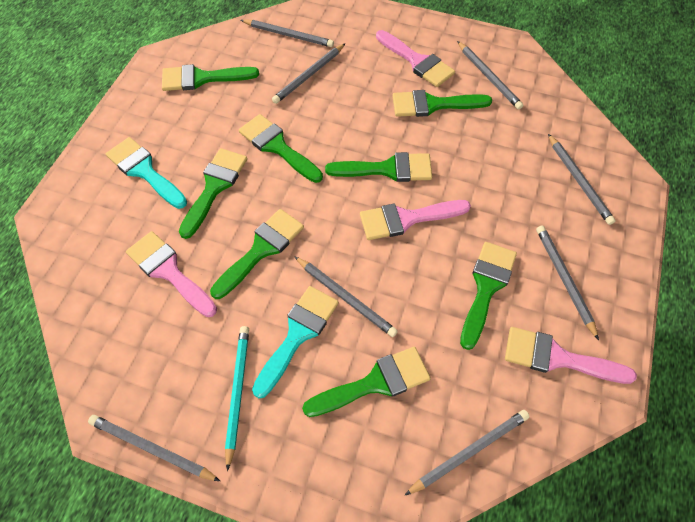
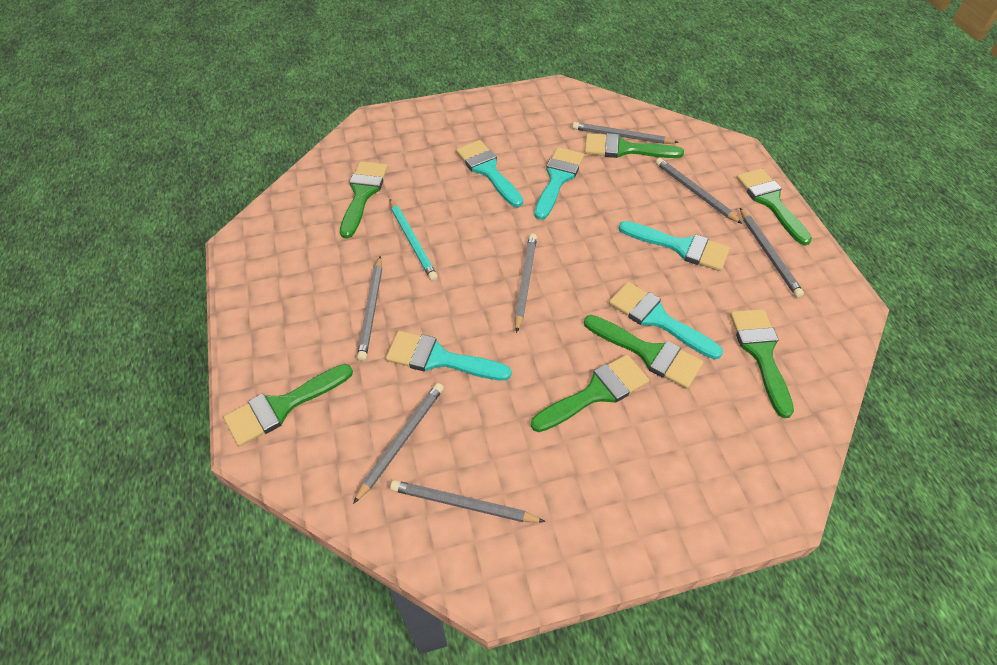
green brush: [162,64,259,91] [179,148,247,239] [210,209,304,299] [239,114,323,183] [302,347,431,417] [325,152,432,182] [393,90,492,117] [460,242,517,350] = 8 -> [223,364,353,447] [340,161,388,239] [531,355,649,432] [584,315,703,389] [585,133,684,158] [730,309,794,418] [736,169,812,245] = 7
grey pencil: [88,415,220,481] [241,20,334,47] [272,44,345,104] [294,256,398,337] [405,410,530,495] [457,41,523,110] [536,225,599,340] [548,134,616,225] = 8 -> [353,383,444,504] [357,256,382,361] [390,480,546,523] [515,234,537,333] [572,122,679,144] [656,158,742,224] [740,208,804,298] = 7
pink brush: [126,231,217,317] [360,200,471,240] [376,30,455,87] [505,327,637,384] = 4 -> none = 0
turquoise brush: [106,137,187,209] [252,286,339,398] = 2 -> [386,331,512,381] [456,140,523,207] [534,147,584,220] [609,282,723,360] [618,221,730,271] = 5

